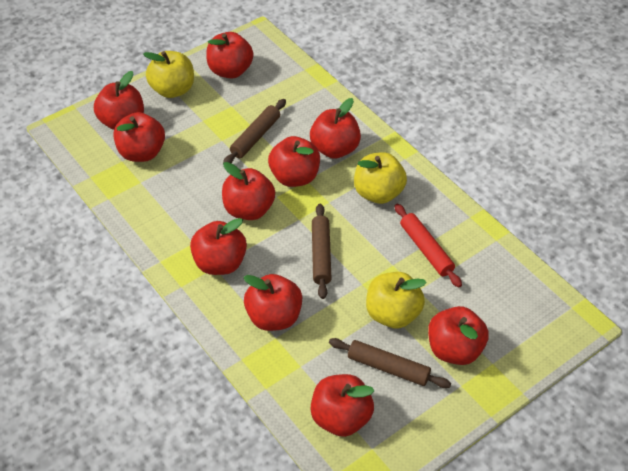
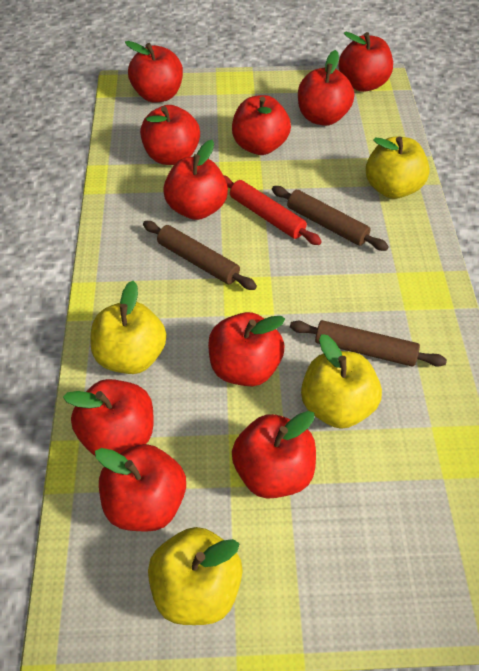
yellow apple: [143,51,194,98] [354,152,407,204] [366,272,427,328] = 3 -> [91,281,166,374] [148,527,243,625] [301,334,382,429] [366,136,430,199] = 4

